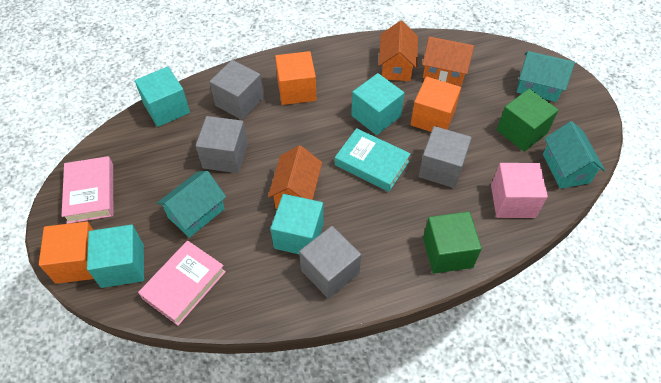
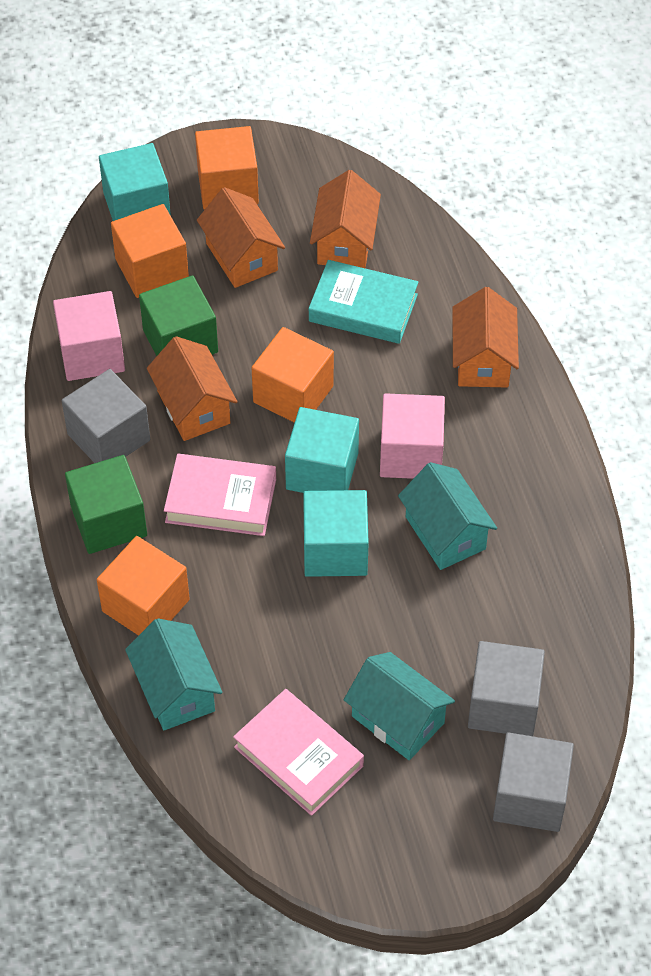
grey cube: [196,116,248,173] [209,60,264,120] [299,226,361,299] [418,126,472,188] = 4 -> [62,369,150,463] [468,641,545,736] [493,732,574,832] = 3
orange cube: [39,222,94,284] [275,51,316,105] [410,77,461,132] = 3 -> [97,536,190,636] [111,204,189,298] [195,126,259,210] [252,327,334,423] = 4
orange house: [268,145,322,209] [379,21,418,81] [422,37,474,86] = 3 -> [147,336,237,441] [197,187,285,288] [310,170,381,268] [452,287,519,387] = 4
pink cube: [491,163,548,218] = 1 -> [53,291,125,381] [380,393,445,479] = 2
turquoise cube: [87,224,144,288] [135,67,190,127] [271,194,324,254] [351,73,404,135] = 4 -> [99,143,171,221] [285,407,359,493] [303,490,369,577] = 3

